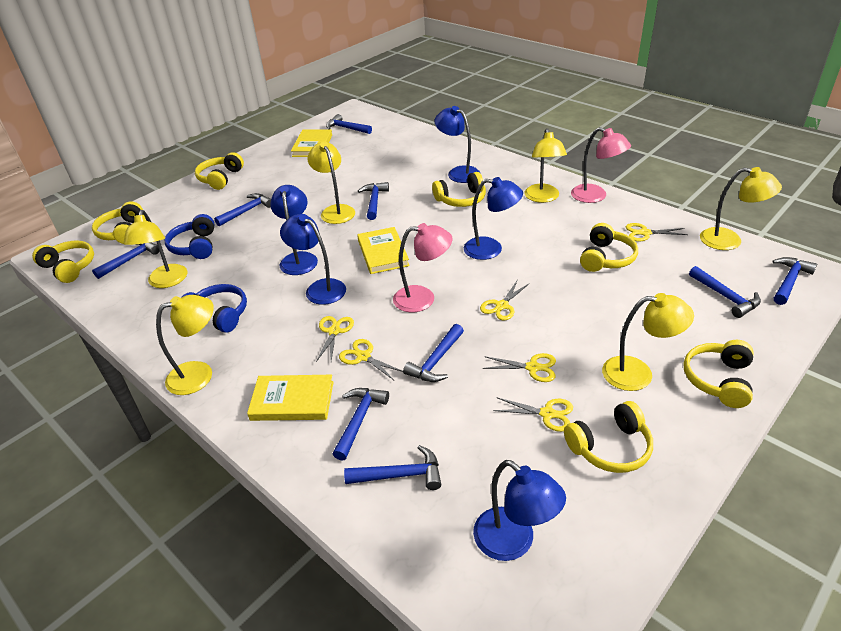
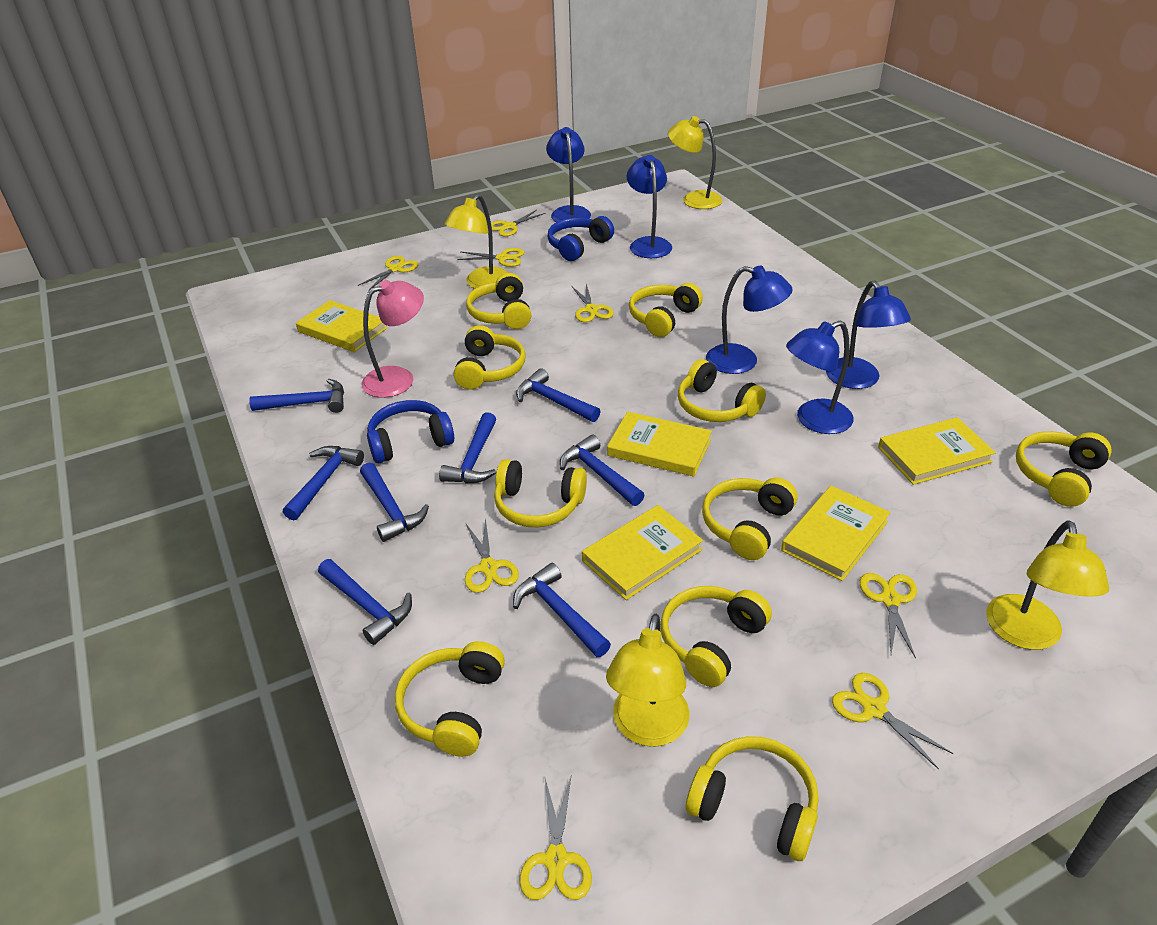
blue hammer: [92,242,160,279] [214,193,271,226] [326,114,372,134] [333,388,389,461] [344,445,441,490] [358,182,389,220] [403,324,464,382] [689,266,761,318] [772,257,817,305] = 9 -> [249,379,344,413] [283,446,364,520] [318,559,412,645] [360,463,429,542] [439,412,496,484] [513,563,611,657] [516,368,601,422] [560,435,644,506] = 8
pink lamp: [393,223,452,312] [571,127,631,203] = 2 -> [362,280,424,398] = 1
yellow book: [247,375,334,421] [291,129,332,157] [357,227,410,274] = 3 -> [296,300,387,352] [582,505,703,600] [607,412,712,477] [781,486,890,581] [878,417,996,485] = 5
yellow headphones: [32,241,94,283] [92,201,143,244] [195,152,244,190] [432,172,486,207] [564,401,653,473] [580,223,638,272] [684,340,754,408] = 7 -> [395,641,505,757] [453,325,525,390] [466,273,531,329] [494,459,587,527] [629,283,703,337] [660,586,772,687] [678,359,766,422] [686,736,819,861] [702,477,797,560] [1016,431,1112,507] = 10
yellow lamp: [123,210,187,288] [156,295,214,395] [308,141,355,224] [525,128,567,203] [602,293,694,391] [700,167,782,250] = 6 -> [445,194,508,289] [606,614,689,747] [668,116,722,209] [986,520,1109,650] = 4
yellow scissors: [316,316,354,362] [339,339,403,380] [480,279,530,320] [483,353,556,382] [493,397,573,432] [626,223,688,242] = 6 -> [358,256,418,290] [457,248,524,267] [465,517,519,593] [491,210,545,237] [519,777,592,900] [572,284,614,322] [832,673,953,769] [859,573,917,659] = 8

